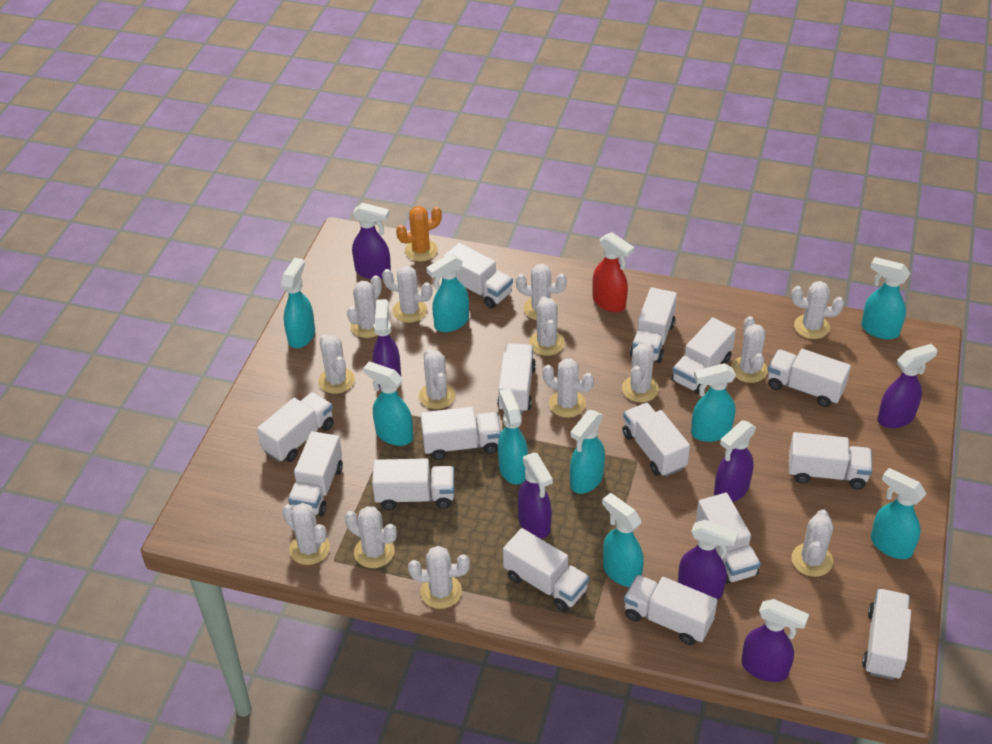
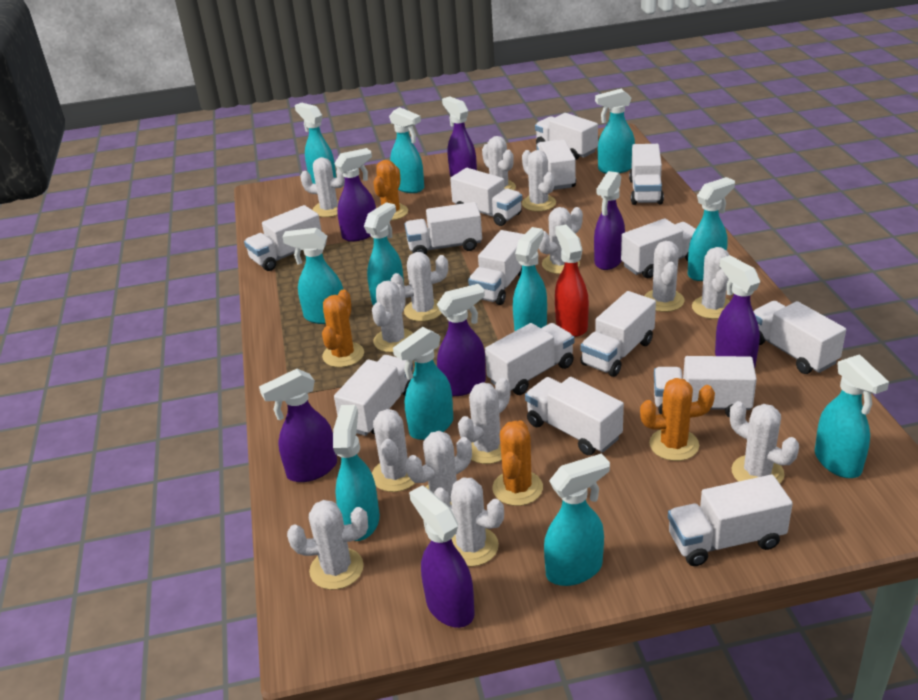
orange cactus: [396,206,442,261] = 1 -> [322,290,364,367] [373,160,408,220] [492,420,543,506] [640,378,715,461] = 4
turquoise spray bottle: [281,258,315,348] [363,362,413,446] [426,253,469,332] [498,389,528,484] [570,410,605,494] [602,493,644,587] [691,363,736,442] [861,257,910,339] [871,468,927,559] = 9 -> [283,228,344,324] [295,103,336,184] [333,405,380,541] [364,202,404,306] [389,107,424,193] [393,327,453,440] [513,227,547,331] [544,453,610,586] [595,89,635,174] [688,177,735,281] [815,354,889,478] = 11

